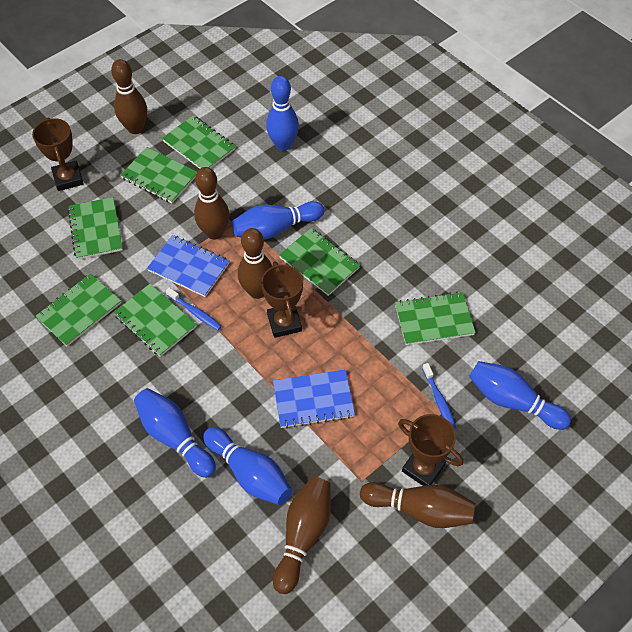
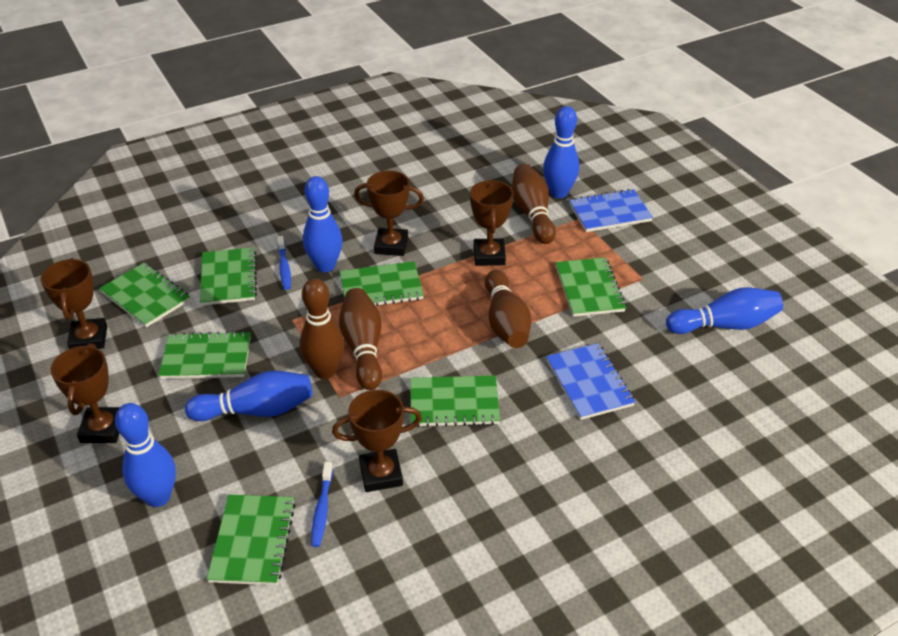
brown bowling pin: [111,59,147,134] [194,167,230,240] [238,228,273,299] [273,477,331,594] [360,482,476,528] = 5 -> [300,278,345,379] [339,288,382,390] [485,270,531,348] [512,164,556,244] = 4
brown trophy: [32,117,84,191] [261,261,303,338] [398,414,463,486] = 3 -> [40,258,107,349] [50,343,120,443] [332,390,422,492] [354,171,424,256] [470,180,513,266] = 5

